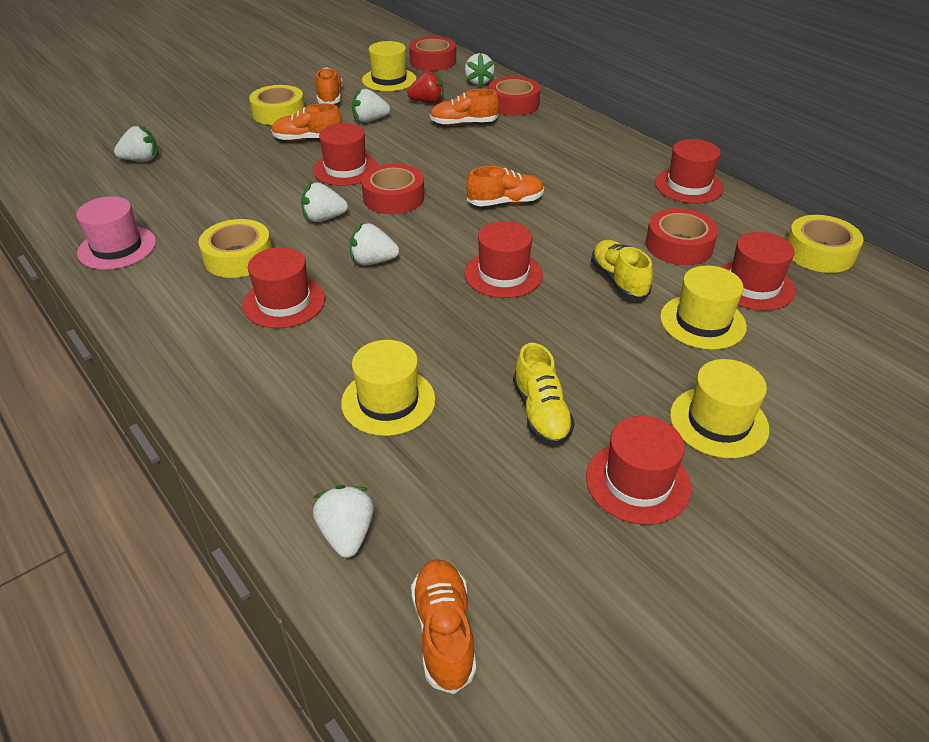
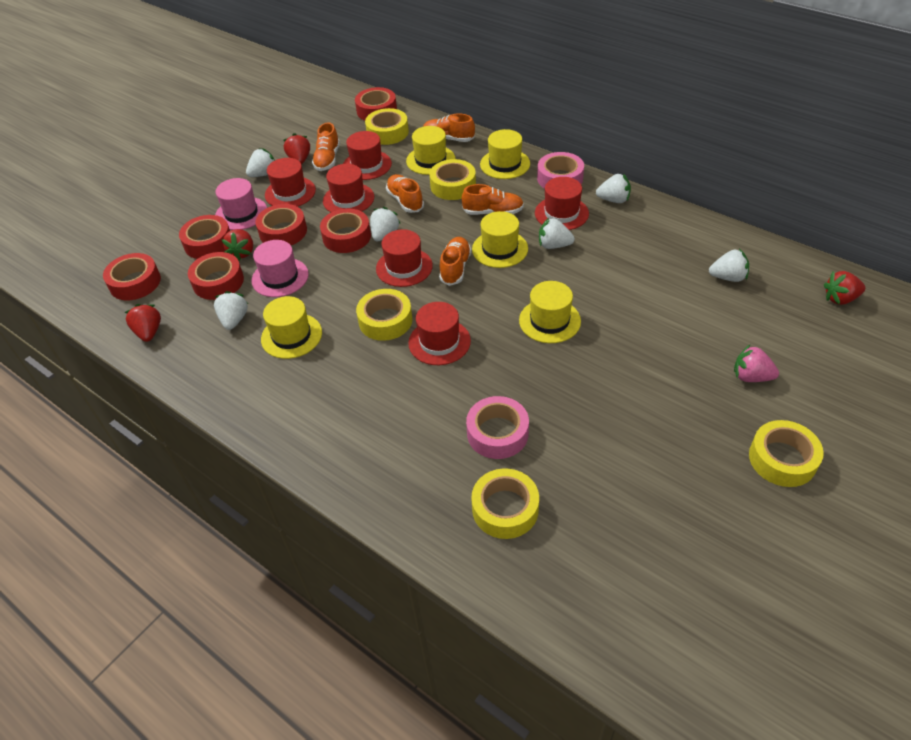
pink hat: [76,196,156,270] = 1 -> [215,178,267,230] [252,240,309,297] = 2
pink strawberry: none = 0 -> [734,345,779,382] = 1
pink tape: none = 0 -> [466,396,529,459] [537,152,584,189] = 2
red strawberry: [407,70,443,103] = 1 -> [124,304,161,342] [222,229,253,261] [283,133,310,164] [824,271,865,305] = 4
red tape: [361,164,424,214] [409,36,456,71] [489,76,540,116] [646,208,718,265] = 4 -> [103,253,161,300] [179,215,230,259] [188,252,244,300] [255,204,307,245] [320,208,371,253] [355,87,397,121] = 6
yellow hat: [341,340,435,436] [362,41,416,91] [660,266,747,350] [670,359,770,458] = 4 -> [261,296,322,359] [406,126,455,175] [472,211,528,268] [480,129,530,179] [519,281,581,343] = 5
yellow shoe: [513,343,575,445] [591,240,653,300] = 2 -> none = 0
yellow tape: [199,219,272,278] [249,85,305,125] [787,215,864,273] = 3 -> [356,289,412,341] [365,108,409,145] [429,159,476,200] [471,468,539,539] [749,420,824,487] = 5

